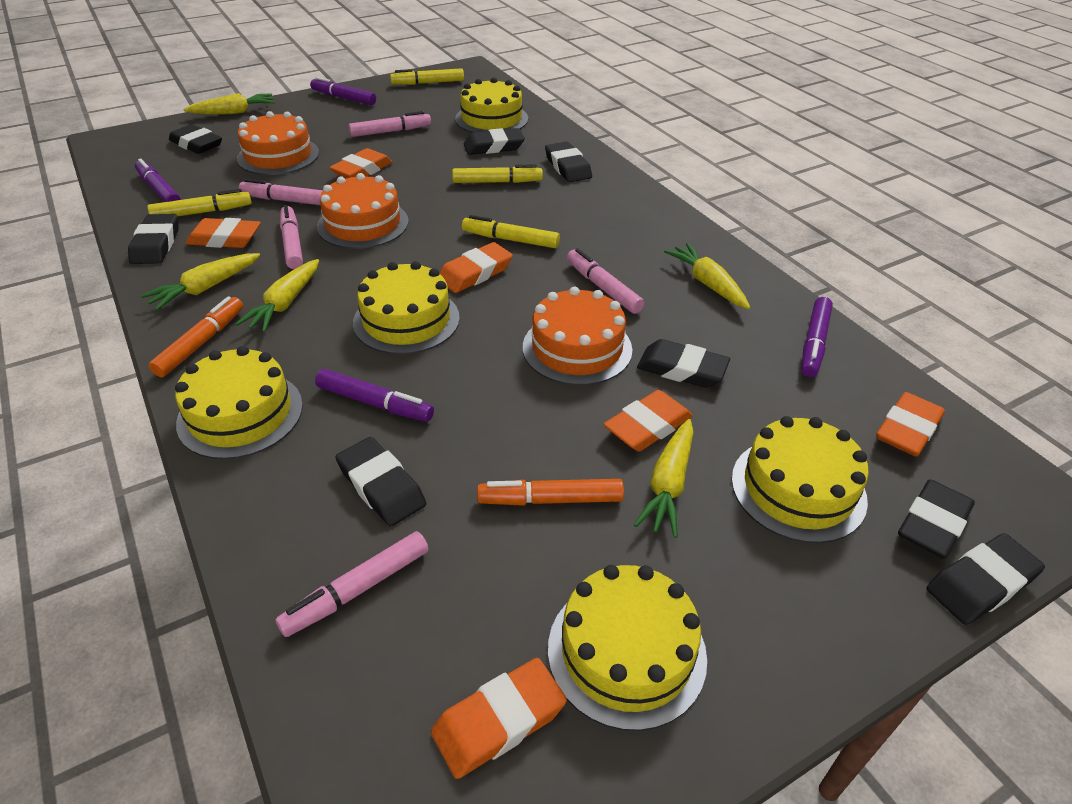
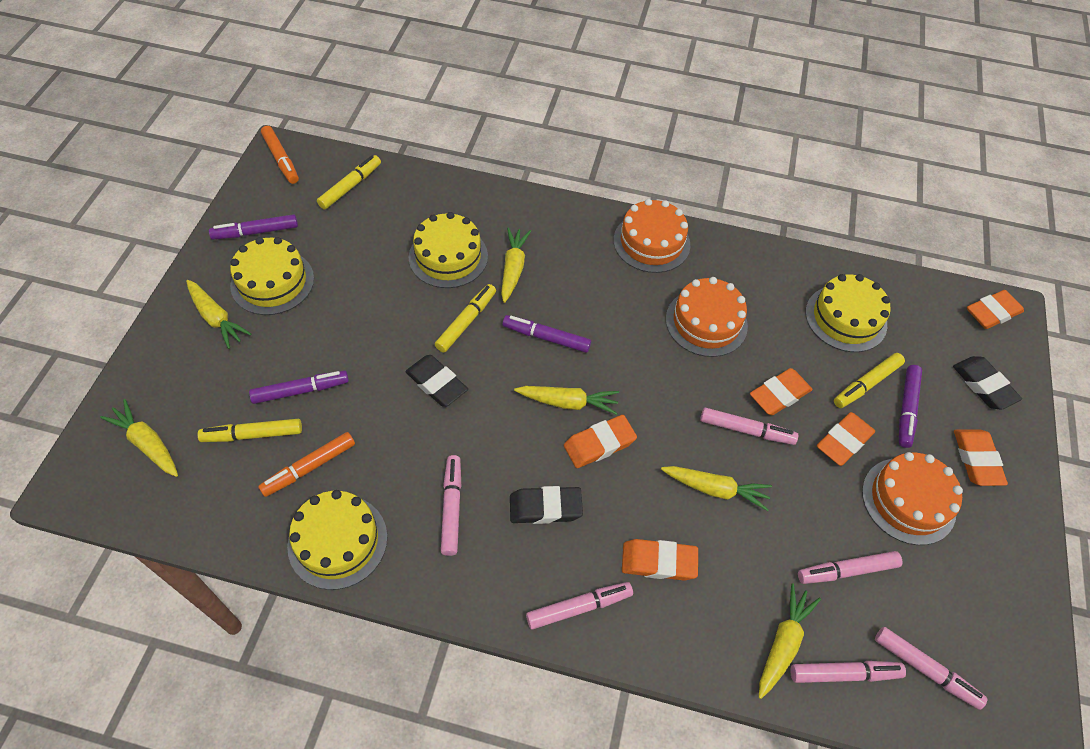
black eraser: [128,214,179,264] [169,124,222,154] [336,437,426,527] [463,128,525,155] [545,142,592,182] [637,339,730,388] [898,479,975,558] [927,533,1045,625] = 8 -> [405,355,468,406] [510,486,583,524] [953,356,1022,410] = 3
pink marker: [239,179,323,205] [275,531,429,637] [280,205,303,269] [349,111,431,137] [567,248,645,314] = 5 -> [441,455,461,556] [526,582,633,630] [700,408,798,445] [790,661,906,683] [798,551,903,584] [875,627,987,710] = 6
yellow cake: [175,346,303,459] [353,261,460,354] [455,78,528,133] [548,565,707,731] [732,416,869,543] = 5 -> [230,237,314,315] [287,490,387,590] [409,212,488,288] [805,274,891,352] = 4
yellow carrot: [141,253,260,311] [184,93,275,114] [235,259,319,332] [634,419,694,538] [664,243,750,309] = 5 -> [100,399,178,477] [186,280,251,349] [501,227,531,303] [514,386,619,415] [661,466,772,511] [759,583,821,699] = 6

